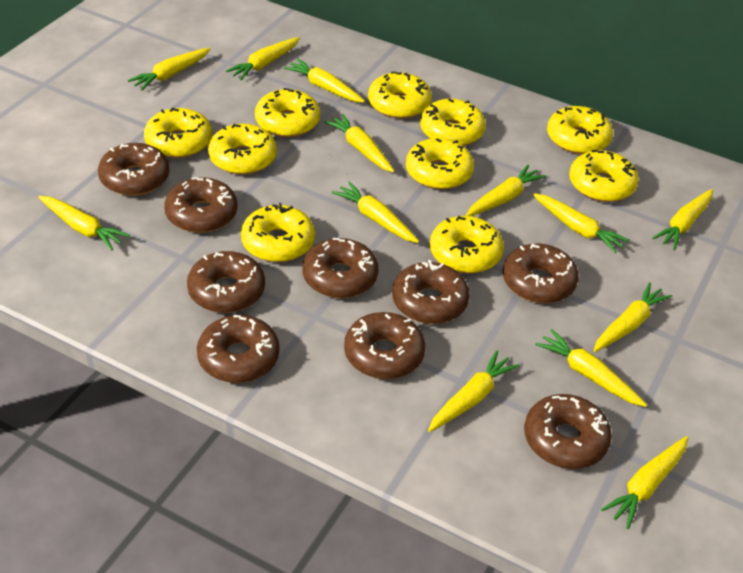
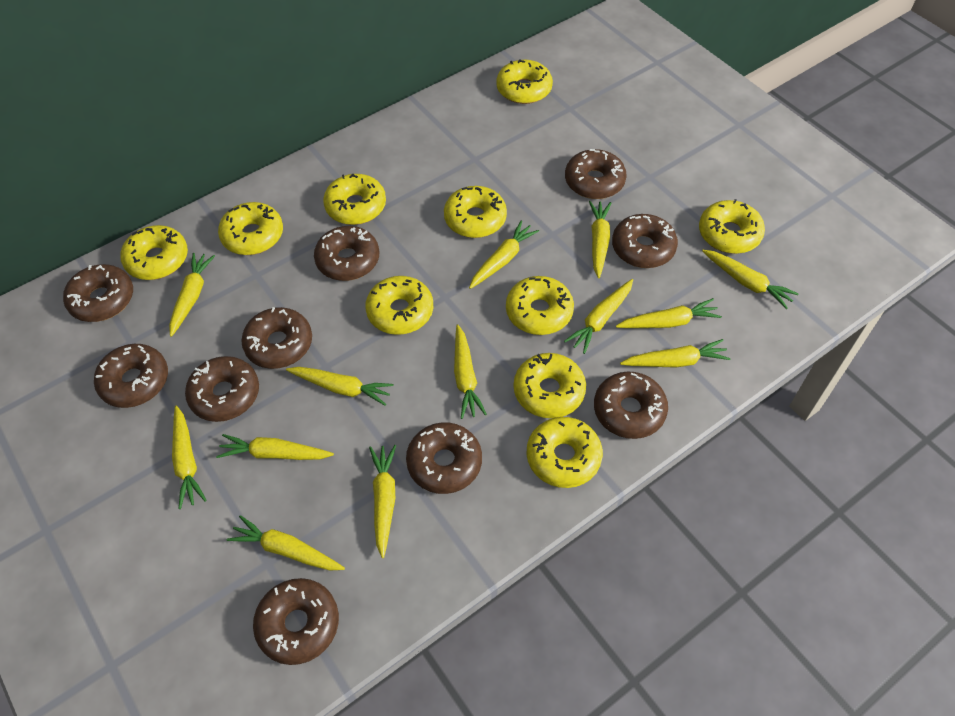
brown donut: [98,143,169,196] [164,177,237,233] [187,251,265,313] [197,315,280,383] [303,238,378,298] [344,312,425,379] [392,260,470,324] [503,244,579,303] [524,394,612,469] = 9 -> [63,264,133,322] [94,344,168,408] [185,356,259,422] [241,307,312,369] [253,578,339,665] [314,226,379,281] [406,422,482,494] [565,149,627,199] [594,371,668,439] [612,214,678,268] = 10

